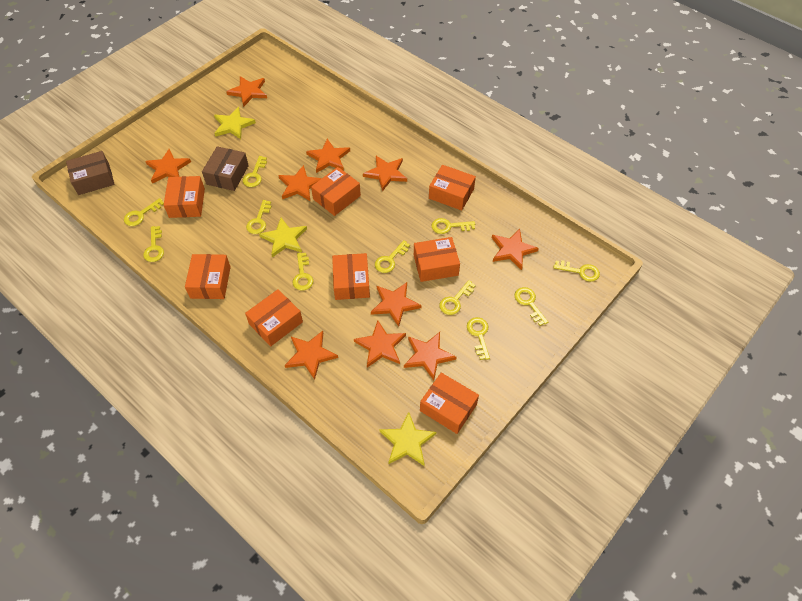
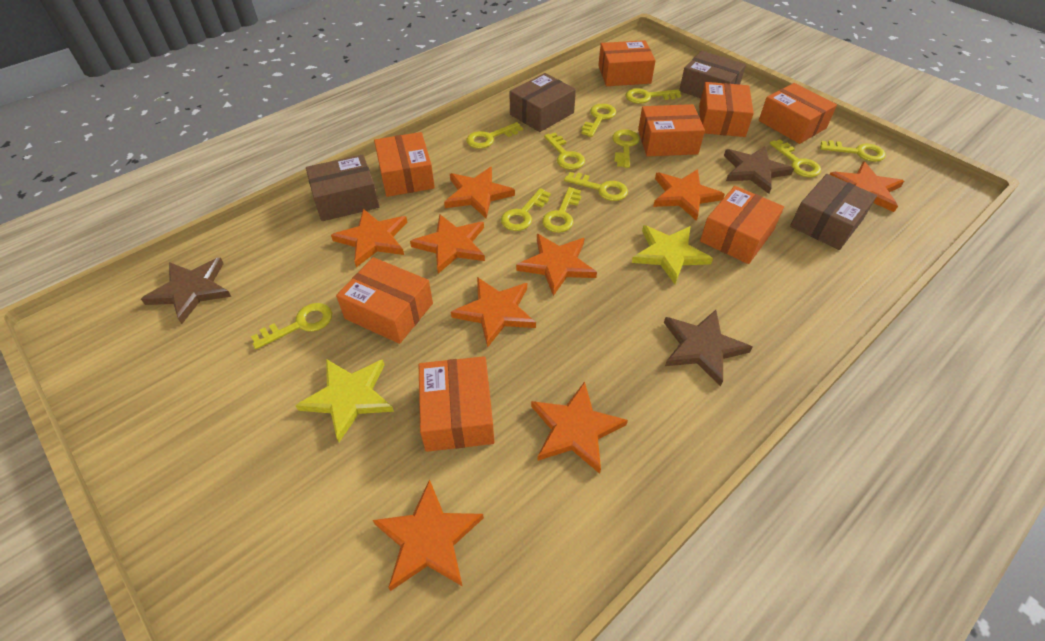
brown box: [66,151,115,195] [202,146,249,191] = 2 -> [306,154,380,221] [509,73,576,132] [679,51,746,98] [790,174,877,250] = 4
brown star: none = 0 -> [141,257,231,324] [664,310,753,387] [724,146,794,194] = 3
orange star: [145,149,191,184] [226,76,267,107] [278,165,322,201] [285,331,338,380] [306,138,350,173] [354,320,406,368] [363,156,407,192] [371,282,422,327] [404,332,457,380] [492,229,539,270] = 10 -> [331,209,407,267] [373,479,484,591] [410,214,485,274] [444,167,515,218] [451,277,536,348] [516,234,597,296] [531,381,628,474] [653,169,725,221] [829,161,904,212] = 9
yellow star: [214,107,256,139] [259,218,307,257] [379,412,436,466] = 3 -> [295,359,394,442] [632,225,713,284] = 2

